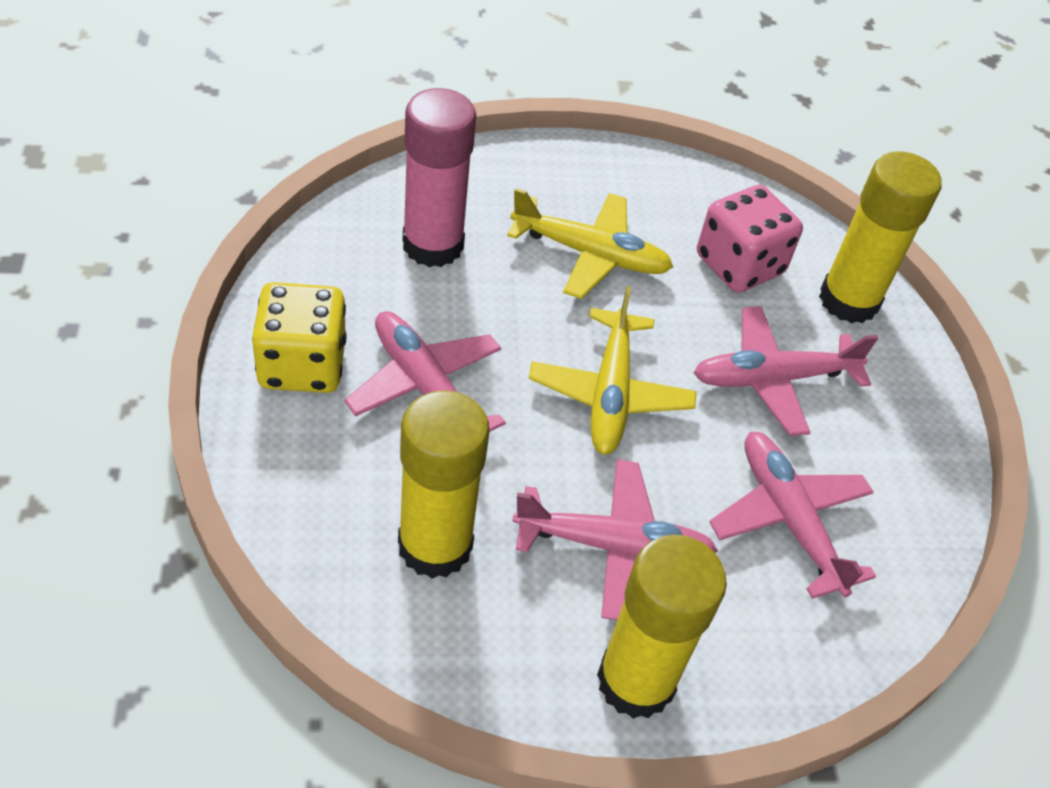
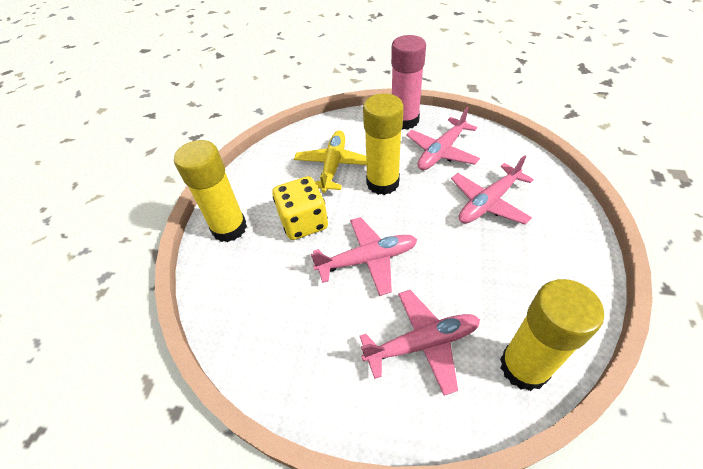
pink dice: [697,185,803,292] = 1 -> none = 0
yellow plane: [507,188,673,299] [529,286,697,455] = 2 -> [294,130,367,193] = 1

